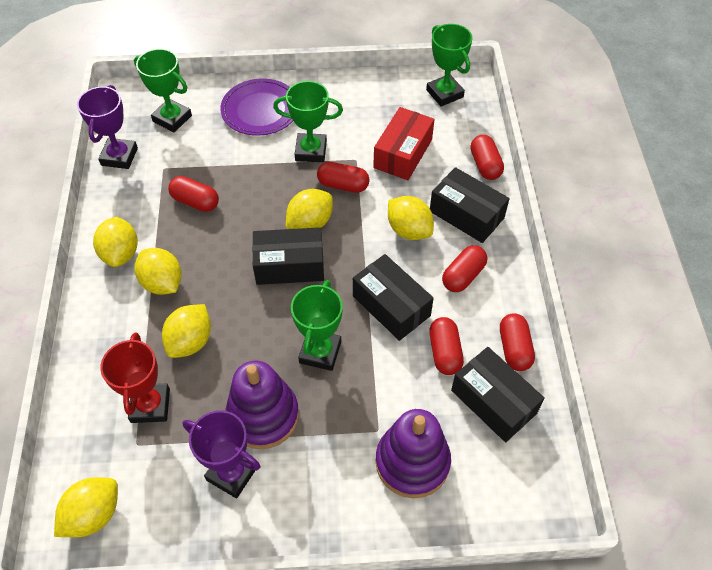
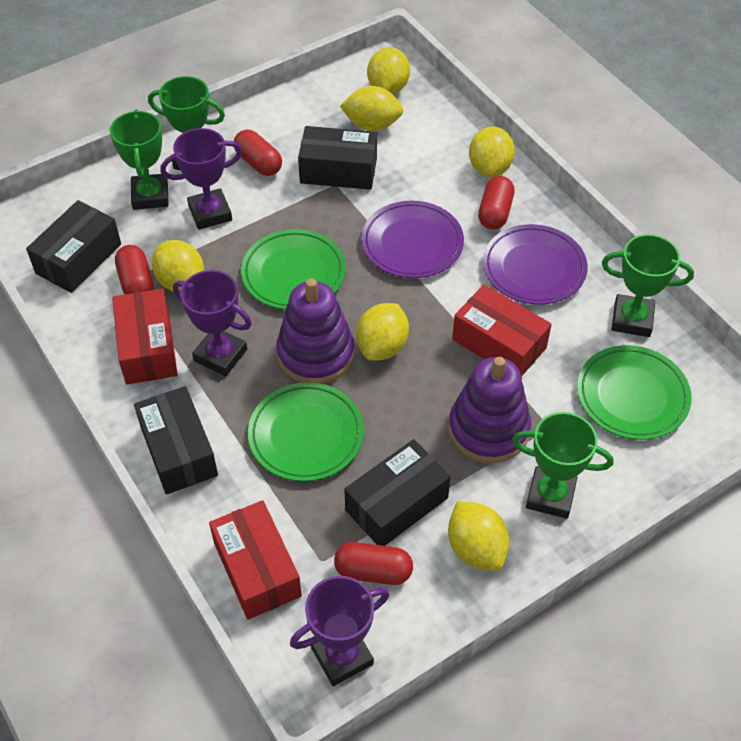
green plate: none = 0 -> [241,229,346,310] [248,382,364,481] [577,345,692,440] = 3
purple plate: [220,78,293,136] = 1 -> [361,201,464,278] [483,224,588,305] = 2
purple trophy: [77,85,138,169] [183,410,260,498] = 2 -> [160,128,242,230] [173,270,252,376] [290,576,390,686] = 3
red box: [373,107,435,180] = 1 -> [112,289,178,384] [209,500,302,620] [452,284,552,377] = 3
red capsule: [168,176,219,212] [317,162,370,193] [429,317,464,375] [442,245,487,292] [470,135,504,180] [500,313,535,371] = 6 -> [115,245,154,294] [234,130,282,176] [334,542,413,585] [478,176,514,230] = 4
red trophy: [100,332,170,423] = 1 -> none = 0

